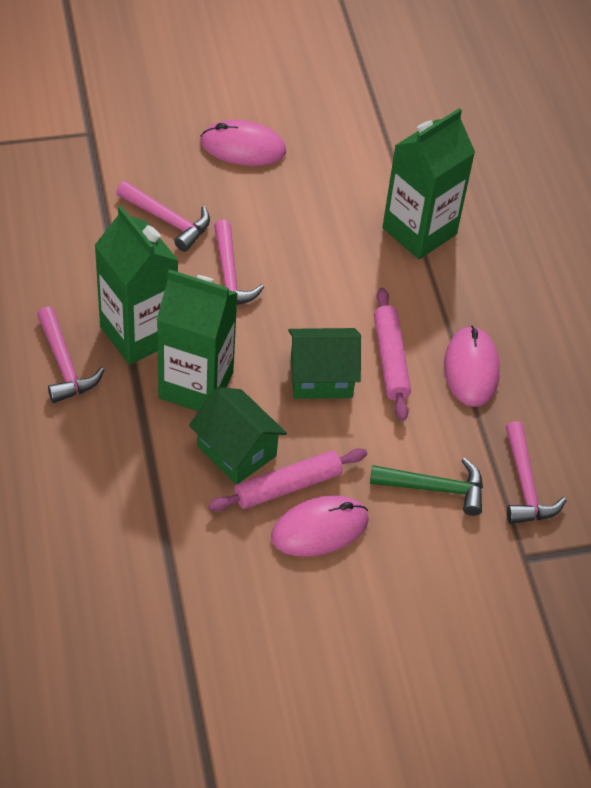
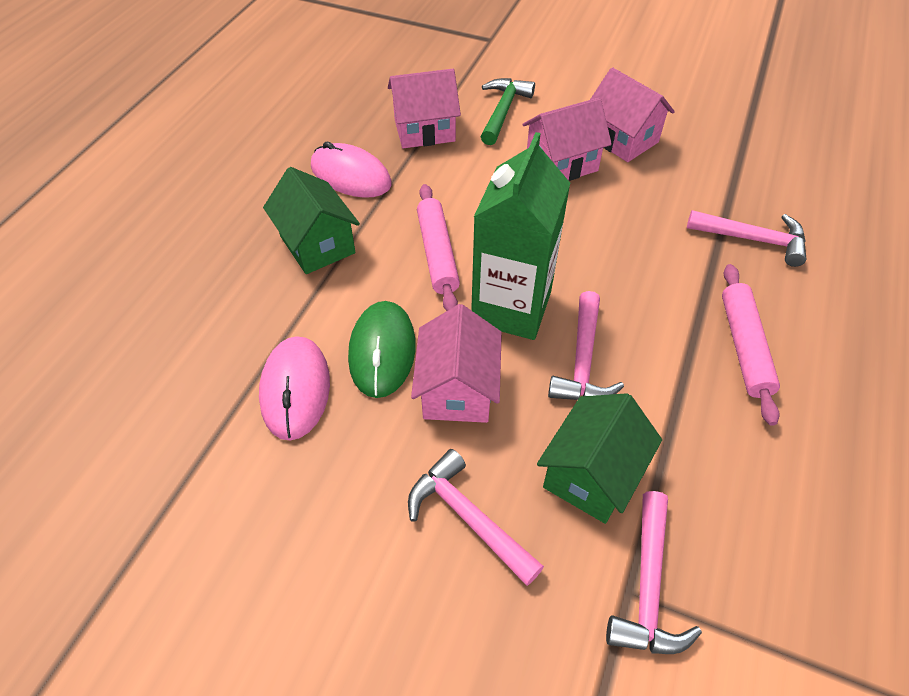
green carton: [94,206,179,365] [157,269,238,412] [382,108,475,259] = 3 -> [471,132,570,340] = 1
green mouse: none = 0 -> [348,301,416,398] = 1
pink house: none = 0 -> [388,69,461,148] [411,304,502,423] [523,97,612,181] [590,67,675,162] = 4
pink mouse: [200,120,286,166] [271,495,369,557] [444,326,500,407] = 3 -> [259,336,330,441] [311,142,391,198] = 2

